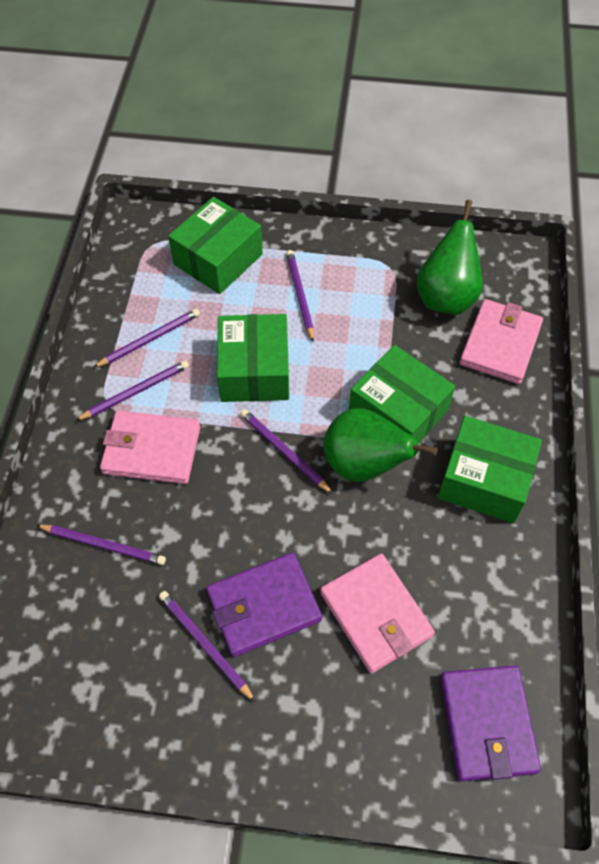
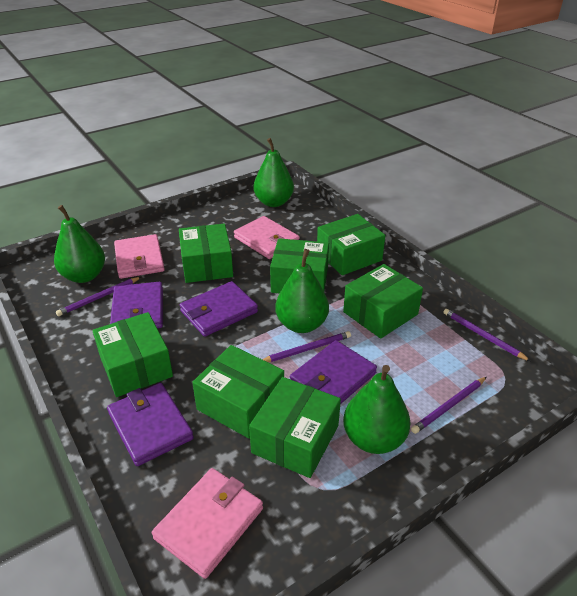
green box: [168,197,263,294] [217,314,289,402] [349,345,455,443] [438,416,542,523] = 4 -> [92,312,173,397] [179,224,233,283] [192,345,284,439] [249,377,341,478] [270,238,329,293] [317,214,386,275] [343,264,423,339] = 7
green pear: [323,408,438,482] [416,200,483,315] = 2 -> [54,205,105,283] [254,138,294,207] [275,249,329,333] [343,365,411,454] = 4
purple pencil: [36,525,166,565] [75,360,189,421] [93,309,200,368] [159,591,256,702] [240,409,333,494] [286,250,314,342] = 6 -> [56,277,141,316] [262,331,351,362] [411,377,486,434] [443,309,531,361] = 4
purple wallet: [206,552,322,657] [440,665,541,782] = 2 -> [107,383,194,466] [110,282,163,328] [180,281,258,337] [290,340,377,404] = 4

